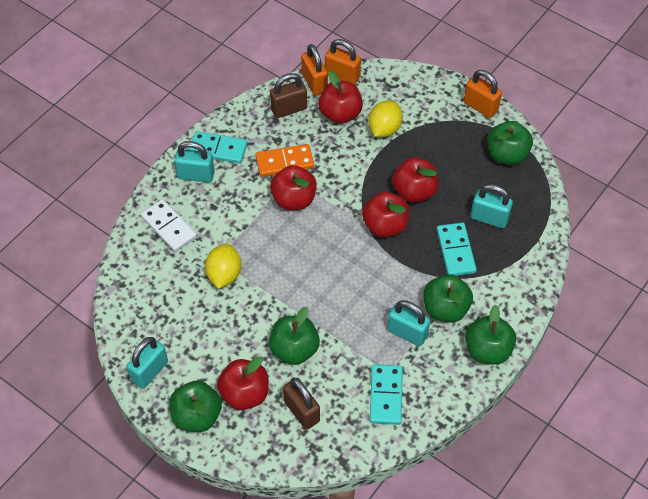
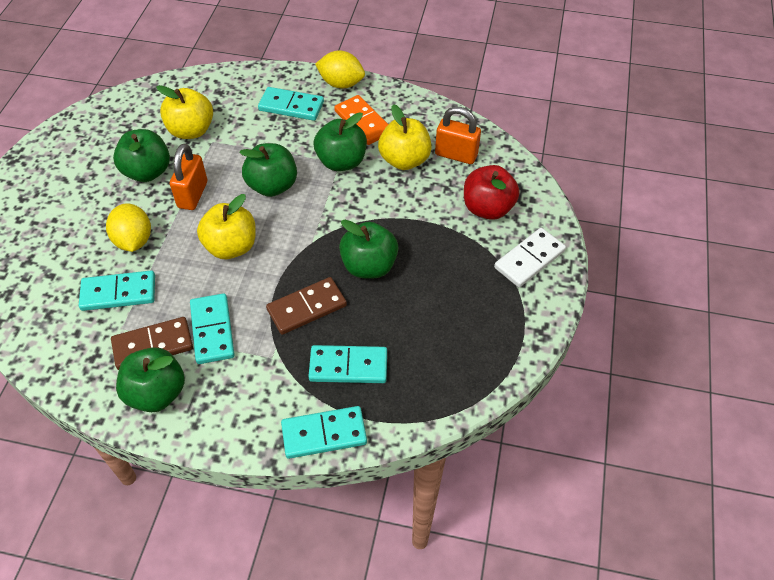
brown domino: none = 0 -> [111,317,193,370] [266,277,347,335] = 2
brown padlock: [270,73,307,118] [283,378,320,430] = 2 -> none = 0
orange padlock: [301,44,328,96] [325,39,361,85] [464,70,502,118] = 3 -> [170,144,207,210] [435,107,481,164] = 2
red apple: [217,356,269,410] [270,165,317,210] [318,71,363,124] [362,192,409,237] [392,158,438,203] = 5 -> [464,165,520,220] = 1
turquoise domino: [189,131,247,164] [370,364,403,425] [437,222,477,276] = 3 -> [79,271,155,311] [190,293,235,364] [258,87,324,121] [281,406,367,459] [308,345,387,383] = 5
turquoise padlock: [127,337,168,389] [174,141,215,183] [387,300,430,346] [470,184,513,228] = 4 -> none = 0
yellow apple: none = 0 -> [156,85,213,139] [197,194,256,259] [378,104,432,170] = 3

